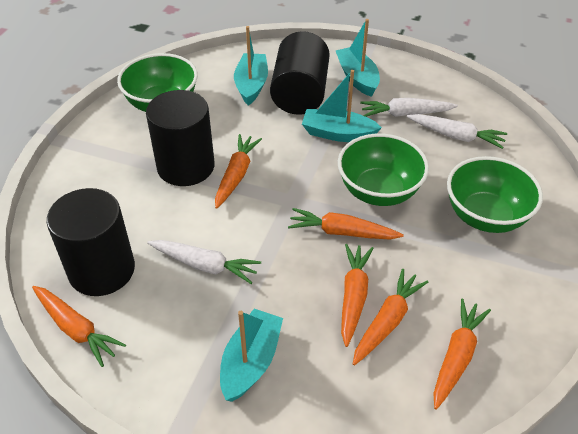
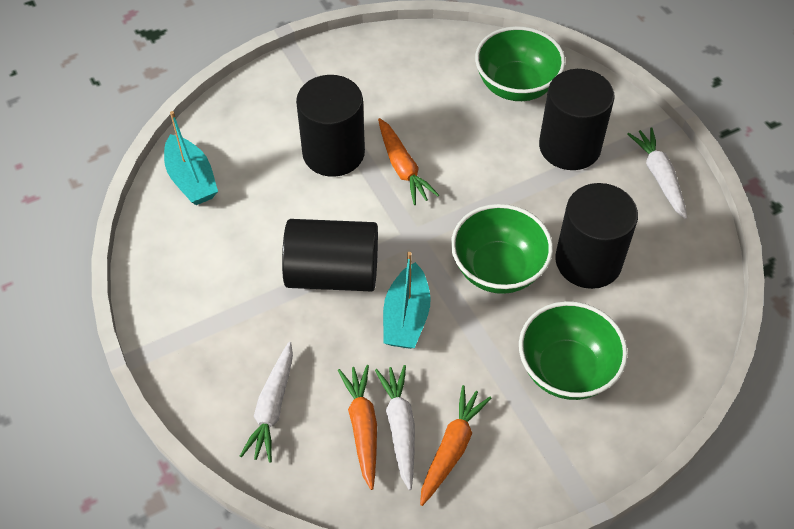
black cylinder: [47,188,135,296] [146,90,215,186] [270,31,330,115] = 3 -> [282,219,378,291] [296,75,365,177] [539,69,615,170] [555,183,638,289] = 4
orange carrot: [32,286,126,367] [215,134,262,209] [288,208,404,240] [341,244,373,347] [353,269,428,365] [433,299,491,410] = 6 -> [338,365,377,490] [378,118,439,205] [420,385,491,506] = 3
turquoise boat: [220,309,283,402] [234,26,268,105] [302,70,382,142] [336,19,380,97] = 4 -> [164,111,218,205] [383,252,431,349] = 2

